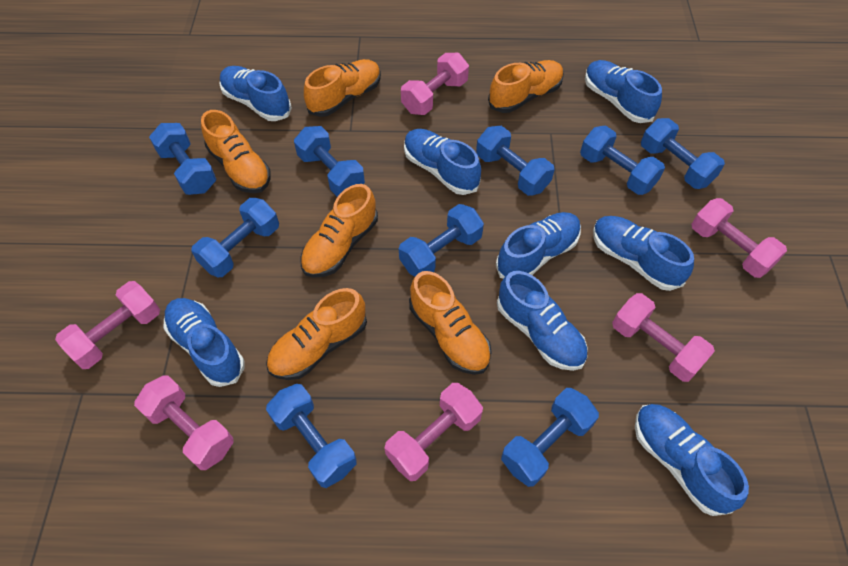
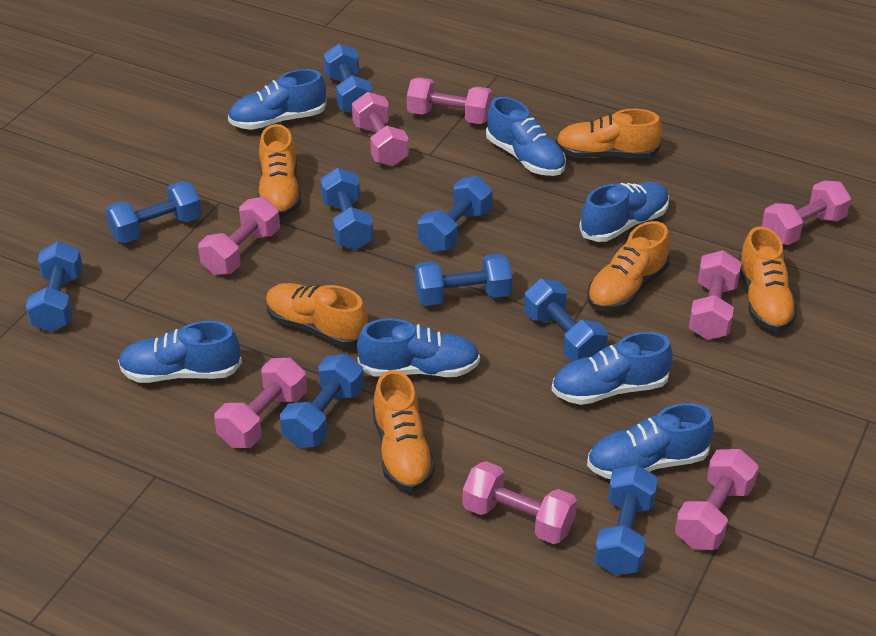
blue shoe: [164,298,245,387] [219,66,292,121] [404,129,481,195] [496,212,581,279] [497,271,588,371] [585,60,662,123] [593,216,694,291] [635,404,749,516] = 8 -> [118,321,242,383] [228,69,327,130] [357,318,480,377] [486,97,566,176] [552,332,673,405] [579,182,669,242] [587,403,714,479] = 7
pink dumbbell: [55,281,160,369] [134,375,234,470] [385,383,483,481] [401,53,469,115] [612,293,715,382] [691,198,787,278] = 6 -> [198,197,280,275] [214,358,307,448] [352,92,409,166] [407,77,492,124] [462,461,577,544] [675,449,759,550] [689,250,741,340] [762,181,851,245] = 8

